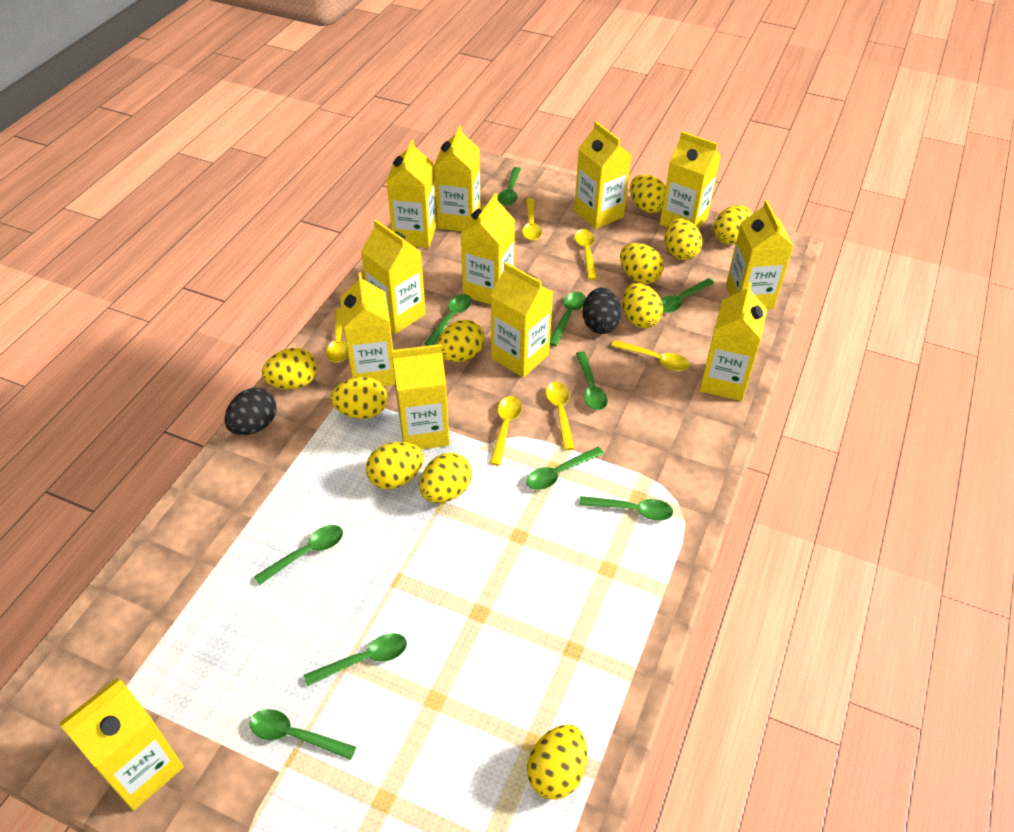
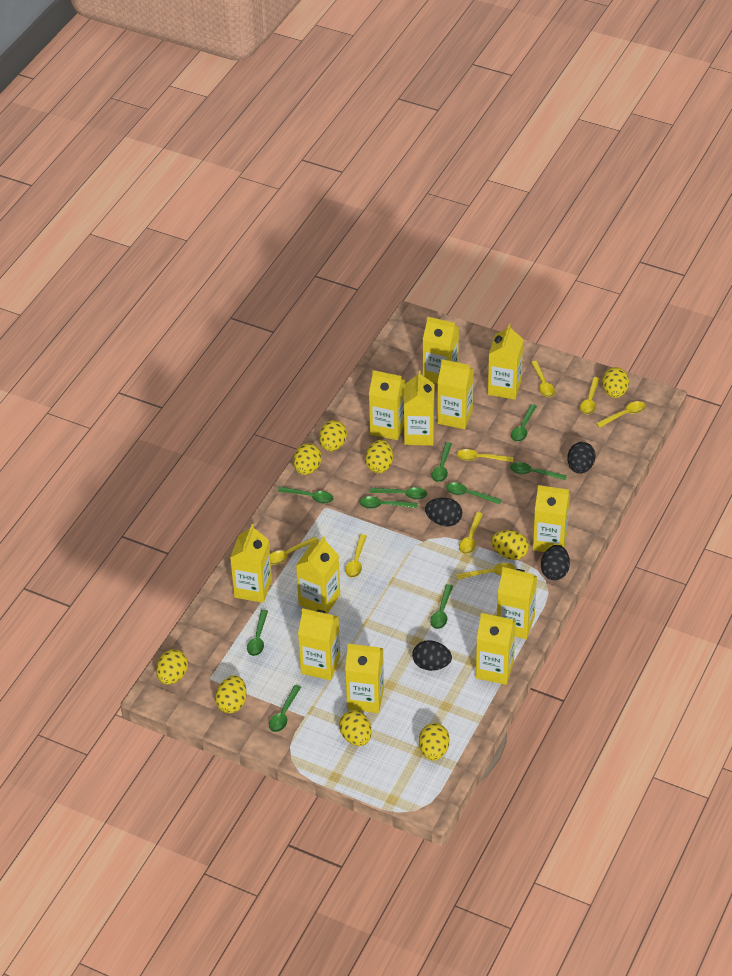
black egg: [225,388,277,435] [583,287,621,334] = 2 -> [412,640,452,671] [425,498,462,526] [541,545,570,580] [567,442,596,474] = 4
yellow egg: [262,348,317,390] [330,377,388,419] [366,442,424,489] [420,453,472,503] [437,320,484,362] [527,725,587,800] [620,243,664,284] [622,283,663,328] [630,174,666,213] [665,218,703,260] [713,205,752,245] = 11 -> [156,649,188,684] [215,676,247,713] [293,443,322,475] [319,420,347,451] [339,710,372,746] [365,439,393,473] [419,723,450,760] [491,530,529,560] [602,367,629,398] = 9
yellow spoon: [326,308,348,363] [490,396,522,466] [522,198,542,241] [546,382,575,450] [575,229,597,280] [611,340,690,371] = 6 -> [270,536,319,565] [345,534,367,578] [456,563,516,580] [457,449,513,462] [459,512,483,554] [531,361,555,397] [580,377,600,414] [596,401,646,428] = 8

